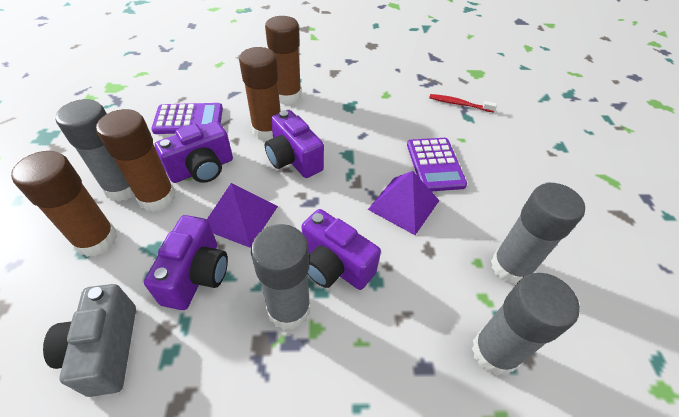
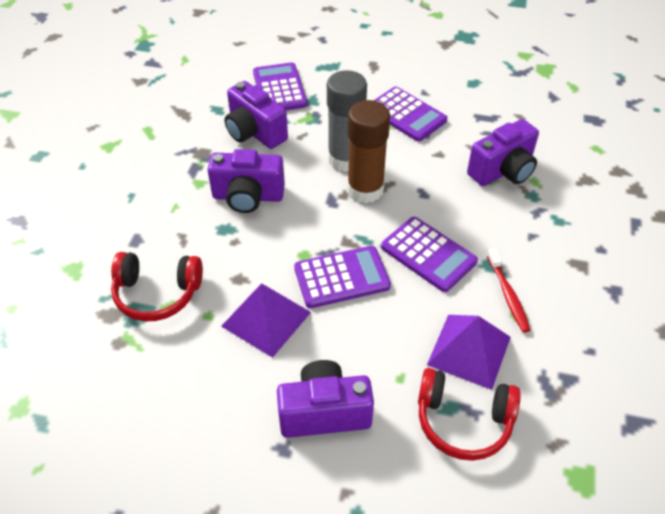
brown glue stick: [11,151,118,257] [96,109,176,212] [239,47,281,141] [265,16,302,105] = 4 -> [347,100,390,203] = 1
grey camera: [43,284,136,397] = 1 -> none = 0
grey glue stick: [55,99,134,201] [251,224,311,330] [472,273,580,376] [491,183,585,285] = 4 -> [327,70,367,172] = 1
purple calculator: [151,103,223,134] [407,138,467,191] = 2 -> [253,62,307,110] [294,246,391,308] [374,87,447,141] [381,217,478,292] = 4
red headphones: none = 0 -> [111,252,203,322] [418,368,521,461] = 2

